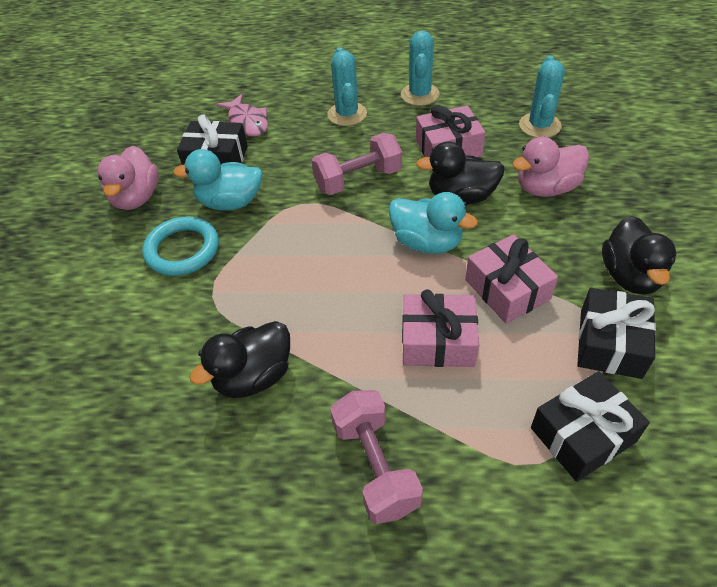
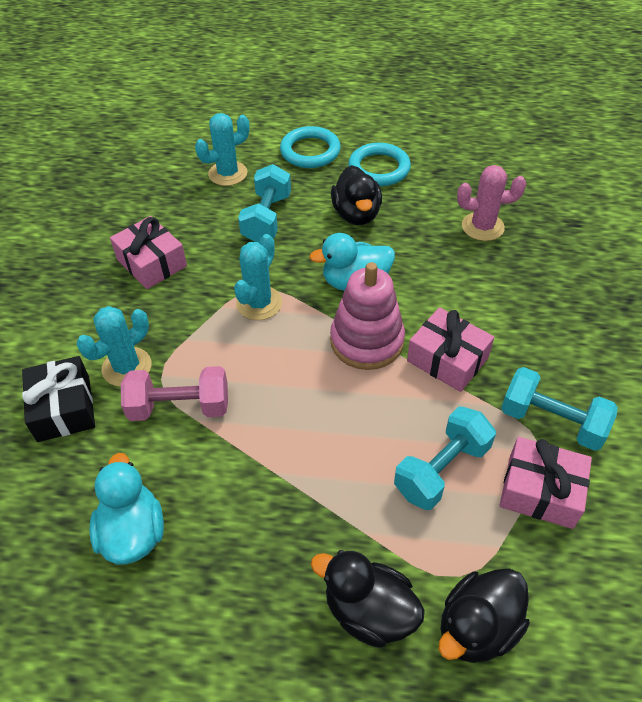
black gift: [177,114,248,165] [531,371,650,482] [577,288,656,379] = 3 -> [22,356,95,442] = 1
pink cactus: none = 0 -> [457,165,526,241] = 1
pink duck: [97,146,159,210] [512,137,589,197] = 2 -> none = 0
pink dumbbell: [312,133,402,195] [330,390,423,524] = 2 -> [121,366,228,421] = 1
pink fish: [216,94,268,137] = 1 -> none = 0
pink stacking toy: none = 0 -> [330,262,405,370] = 1
turquoise dumbbell: none = 0 -> [238,164,291,243] [394,407,496,510] [501,367,618,451] = 3
turquoise ring: [142,217,219,276] = 1 -> [280,126,341,168] [348,143,411,186] = 2

